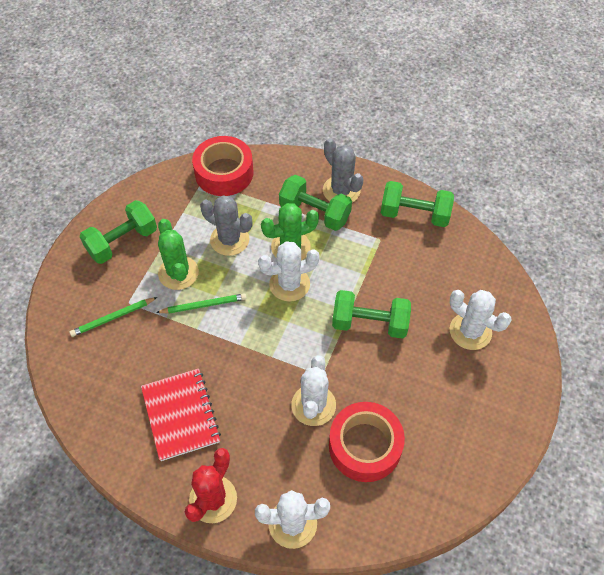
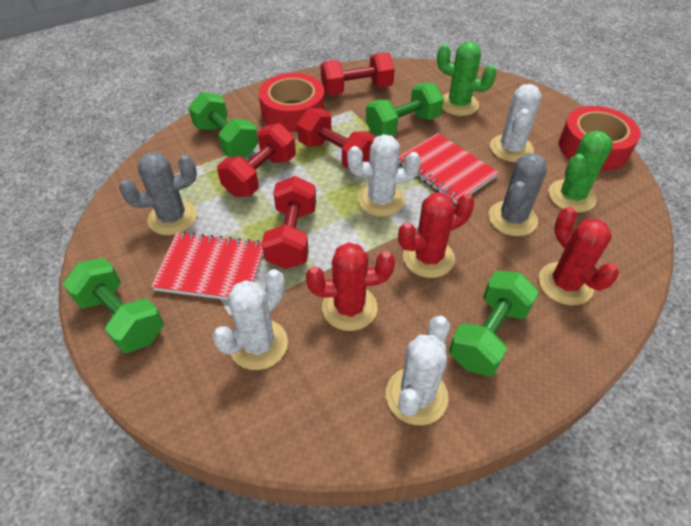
green pencil: [70,297,157,337] [156,293,247,314] = 2 -> none = 0
red cactus: [185,448,237,523] = 1 -> [306,242,395,331] [398,192,474,278] [539,207,619,305] = 3
red dumbbell: none = 0 -> [217,123,296,197] [262,176,316,269] [297,108,376,170] [320,53,395,95] = 4
red notebook: [141,368,221,461] = 1 -> [151,231,264,300] [398,133,499,204] = 2

